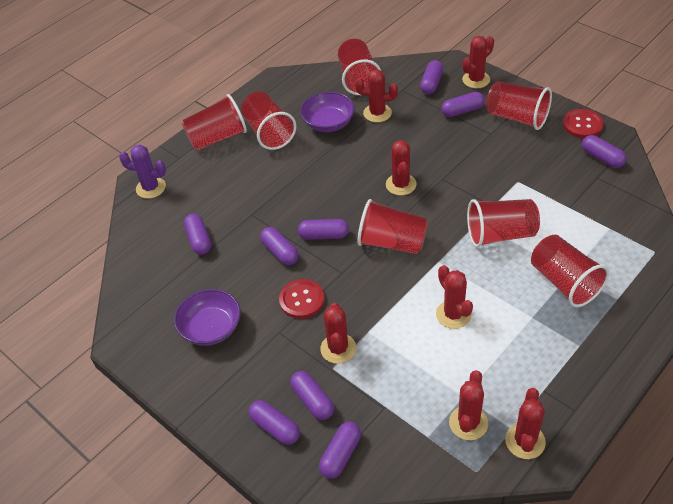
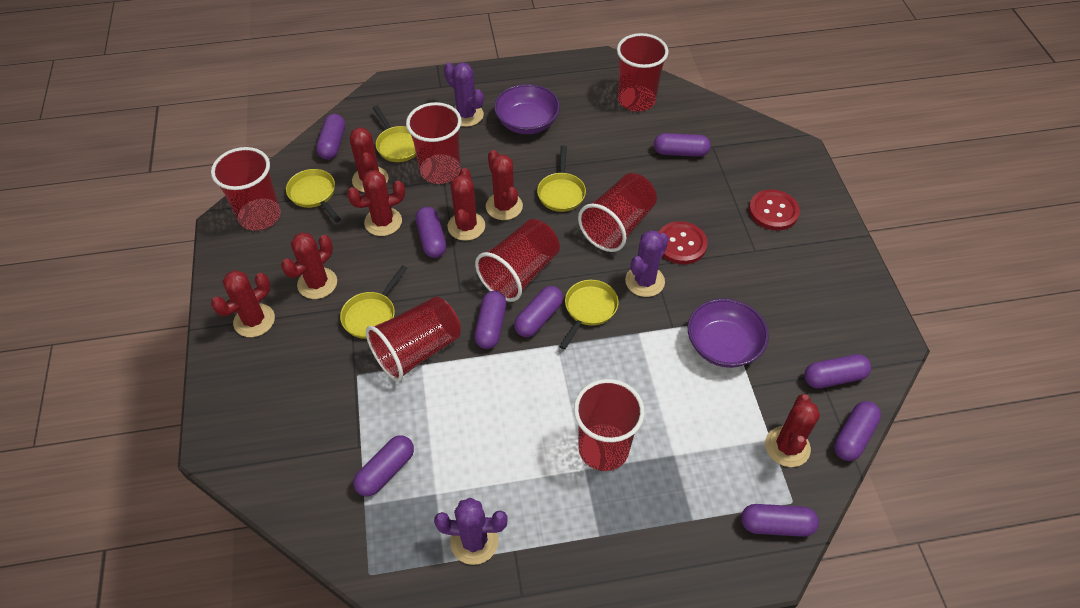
purple cactus: [119,145,166,199] = 1 -> [434,498,508,565] [444,62,484,127] [625,230,669,297] = 3
yellow pan: none = 0 -> [286,169,341,222] [340,265,407,339] [373,106,416,162] [537,145,586,212] [559,280,619,350] = 5

